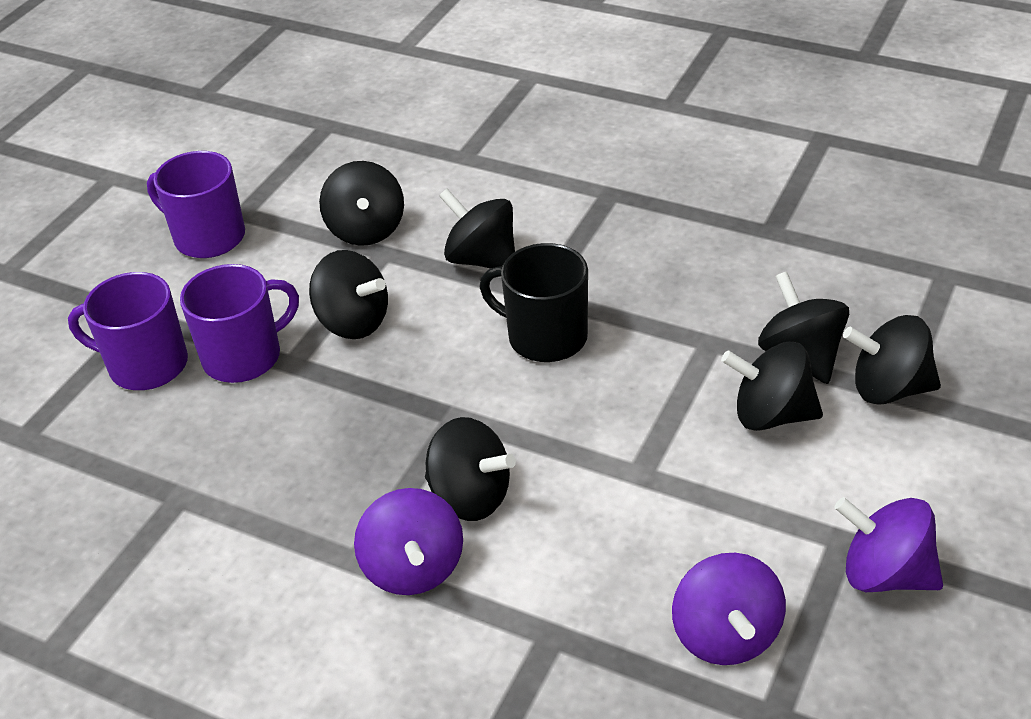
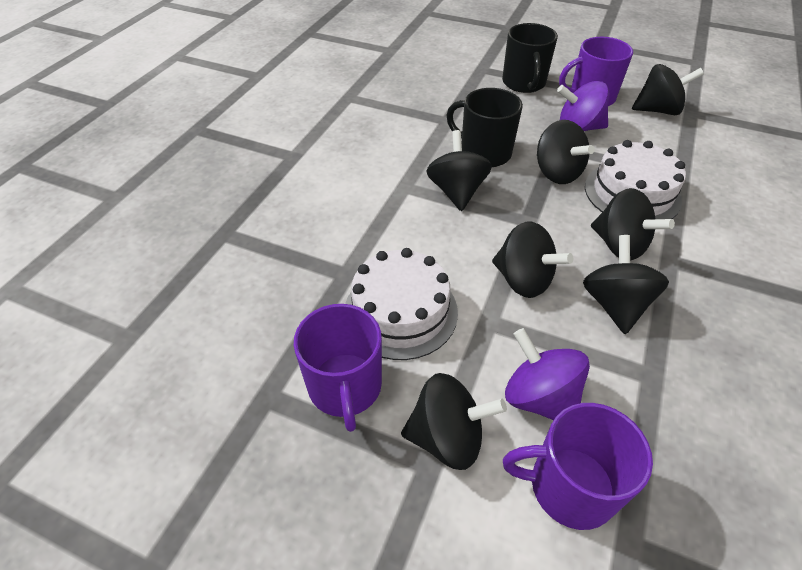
black mug: [479,243,588,362] = 1 -> [447,88,523,167] [502,23,558,93] = 2
purple spinning top: [354,488,463,595] [672,553,786,665] [835,497,943,592] = 3 -> [505,328,590,420] [557,81,609,131] = 2
white cake: none = 0 -> [345,248,458,360] [585,140,686,219] = 2

